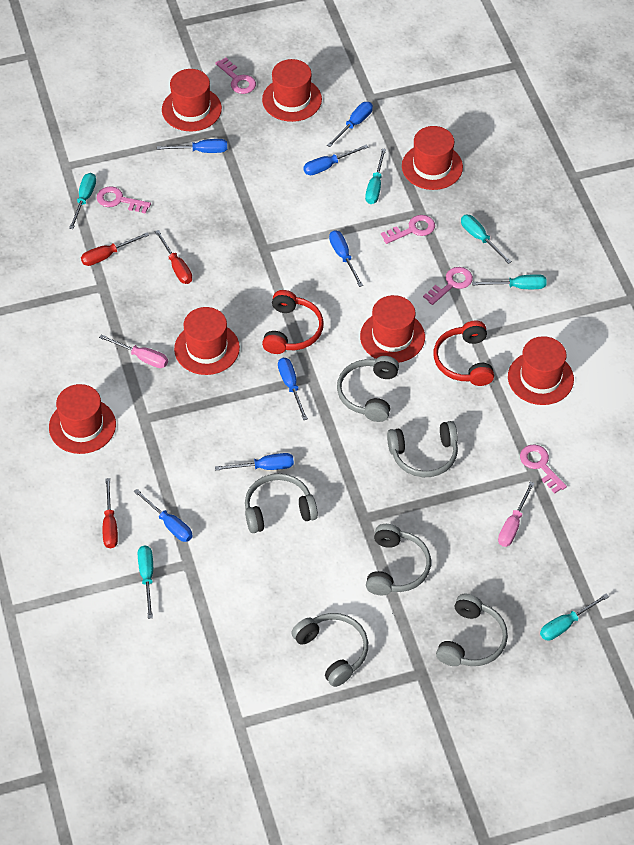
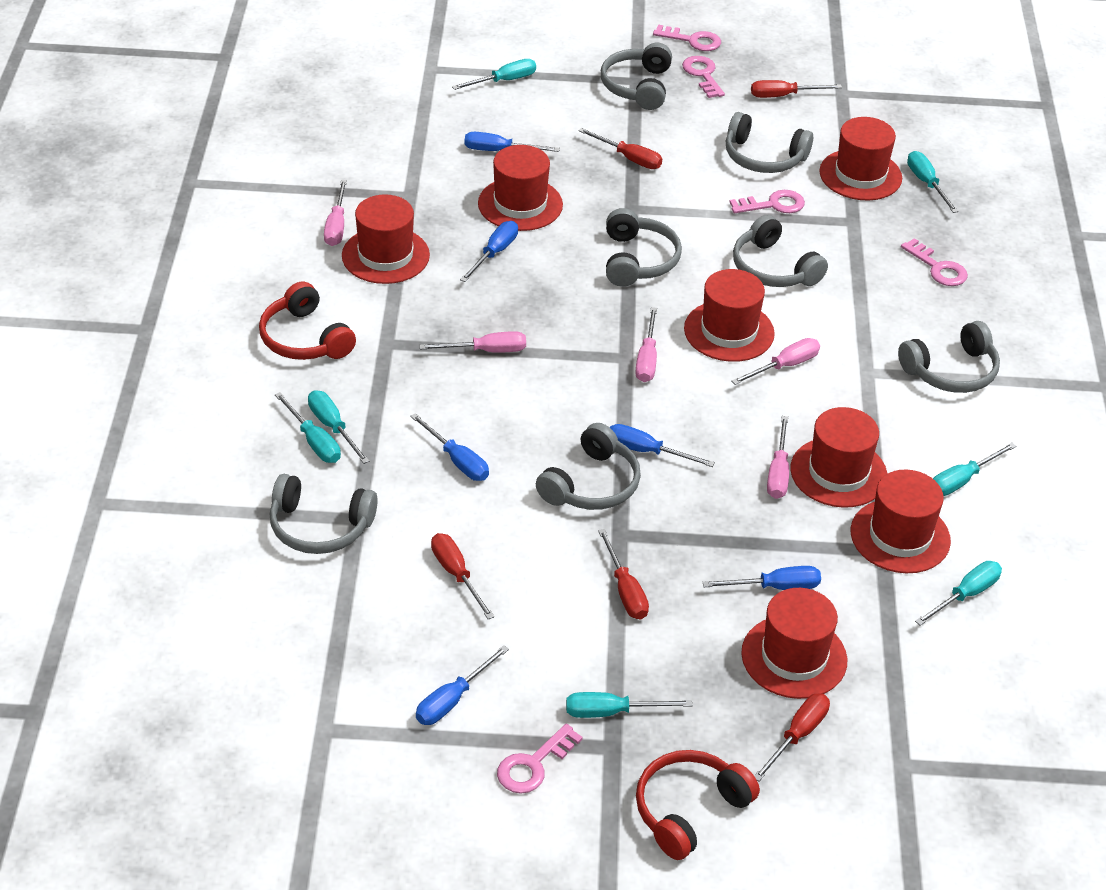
blue screwdriver: [134,489,193,542] [157,139,227,153] [215,453,294,471] [278,358,308,420] [303,144,368,175] [327,102,373,147] [329,230,363,287] = 7 -> [410,413,489,481] [416,645,509,725] [460,221,518,282] [464,132,560,152] [610,424,715,467] [703,566,821,590] = 6
grey headphones: [245,473,318,533] [291,613,368,687] [337,356,399,422] [366,524,431,595] [387,421,458,477] [436,594,508,666] = 6 -> [270,474,378,554] [536,423,641,510] [601,43,672,110] [606,208,682,287] [726,112,813,173] [733,215,828,287] [898,321,1000,393] = 7
pink screwdriver: [99,334,168,368] [498,481,535,547] = 2 -> [324,179,347,246] [419,331,526,353] [635,307,657,382] [731,338,820,385] [767,416,789,499] = 5
red screwdriver: [81,232,149,266] [103,478,118,548] [155,230,192,284] = 3 -> [431,533,494,620] [578,128,662,169] [598,529,649,619] [751,80,842,98] [754,693,830,781] = 5
turquoise screwdriver: [69,173,96,229] [138,545,153,619] [365,149,386,204] [461,215,512,264] [472,274,547,289] [540,593,609,641] = 6 -> [275,392,341,463] [308,390,369,464] [452,59,536,90] [566,692,692,718] [907,151,958,213] [915,561,1002,626] [933,443,1016,496] = 7

